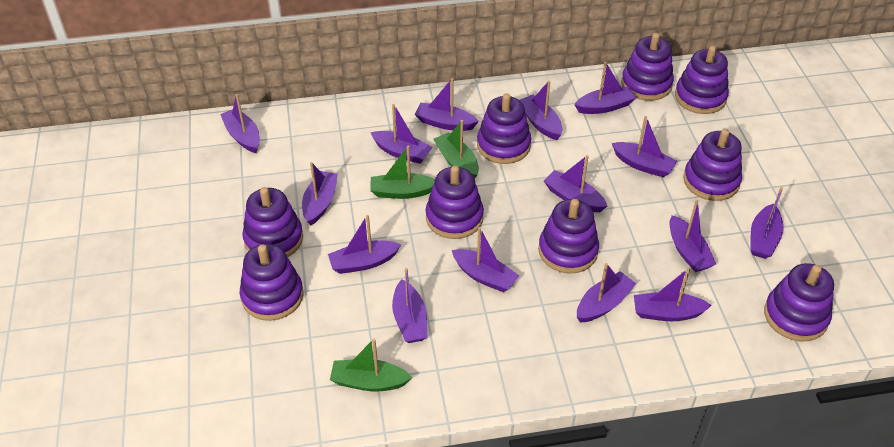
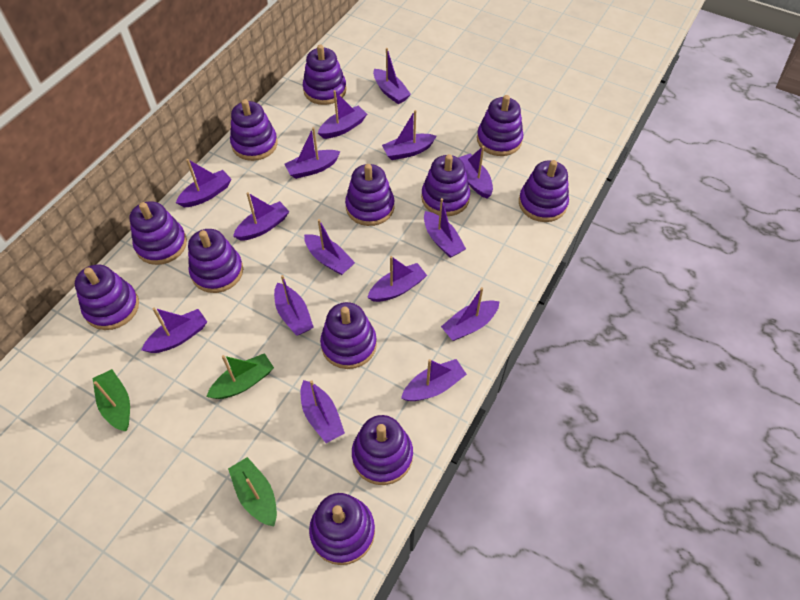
purple stacking toy: [240,244,304,321] [242,187,303,257] [426,166,484,239] [477,93,531,164] [538,199,599,273] [621,33,674,101] [675,46,729,114] [683,129,742,201] [764,263,834,342] = 9 -> [75,265,139,330] [130,201,187,265] [188,229,243,293] [230,99,278,161] [303,45,347,105] [309,493,375,565] [320,302,377,369] [345,164,394,226] [352,415,413,485] [421,154,470,216] [477,95,523,156] [519,160,569,222] = 12

